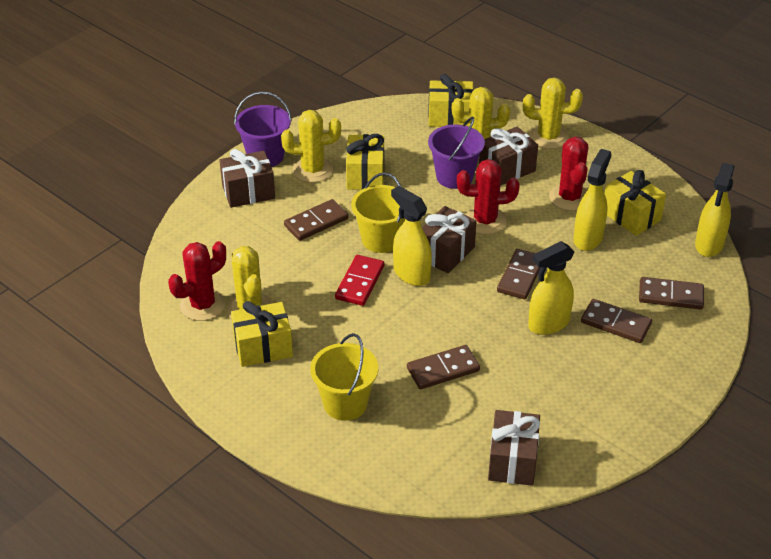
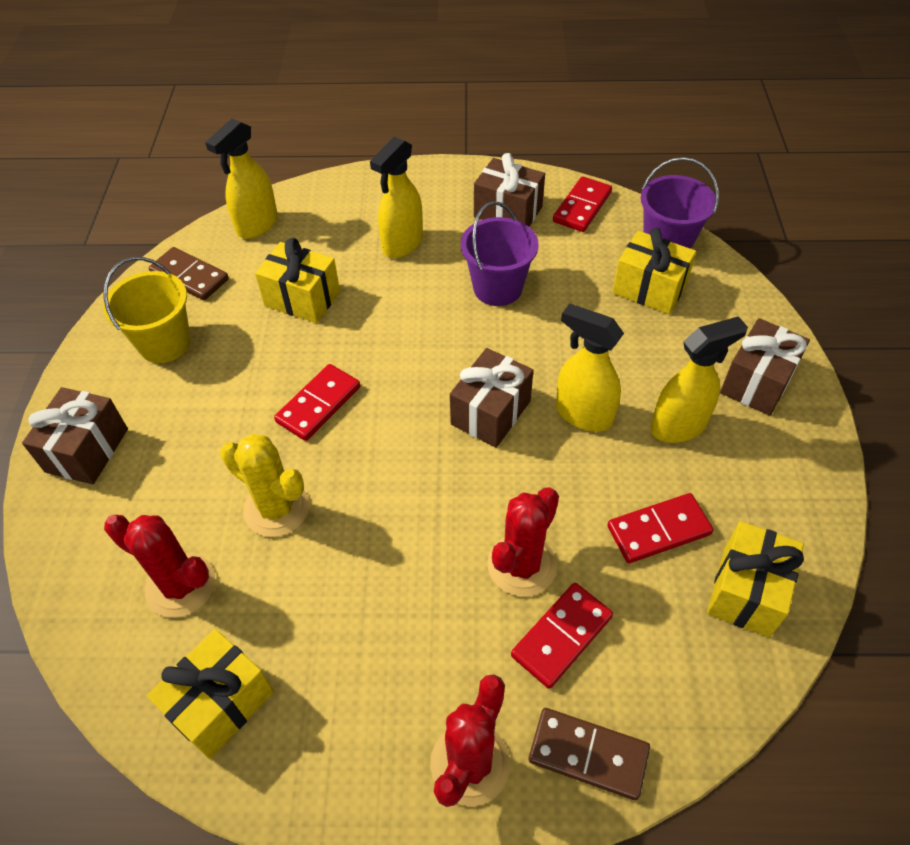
brown domino: [284,199,348,241] [407,345,480,389] [497,249,541,299] [581,299,652,343] [639,277,704,310] = 5 -> [149,247,229,300] [529,708,650,800] = 2
red domino: [335,255,384,306] = 1 -> [274,364,360,441] [511,583,613,689] [553,176,612,232] [607,493,713,563] = 4
yellow bucket: [310,333,378,421] [351,173,405,253] = 2 -> [103,257,191,363] = 1
yellow cactus: [227,246,272,317] [281,110,341,183] [452,87,510,156] [523,77,583,149] = 4 -> [220,434,309,537] = 1

